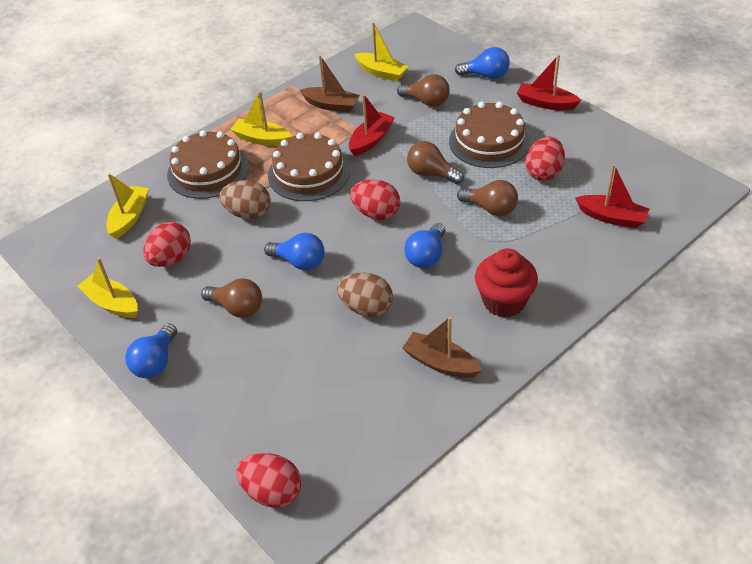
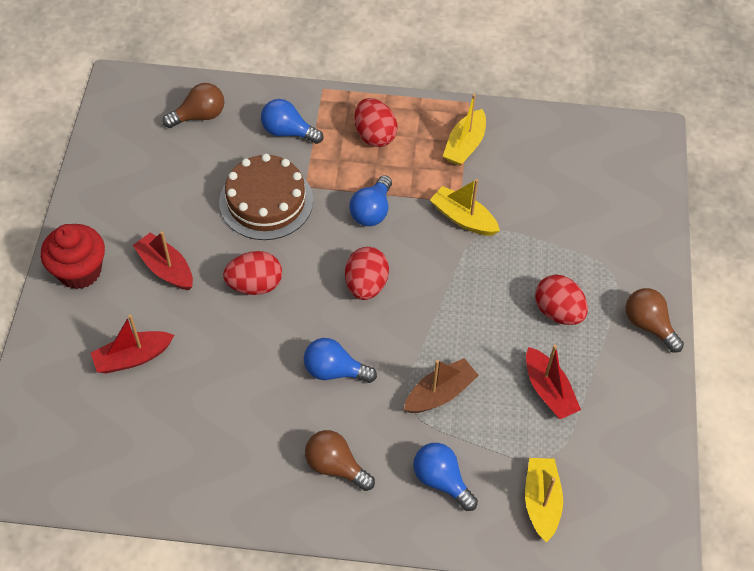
brown boat: [300,55,360,113] [402,317,482,378] = 2 -> [404,358,479,413] = 1
brown cake: [167,130,249,199] [268,132,350,201] [449,102,530,168] = 3 -> [219,154,313,240] = 1
brown egg: [219,180,271,219] [337,273,393,317] = 2 -> none = 0
brown light bulb: [201,278,262,318] [397,74,450,107] [407,141,464,184] [457,180,518,216] = 4 -> [163,83,224,128] [305,430,375,491] [625,288,684,353] = 3
yellow boat: [77,258,138,318] [106,173,149,239] [230,91,292,146] [355,22,409,82] = 4 -> [430,179,500,236] [443,94,486,166] [525,458,563,542] = 3

